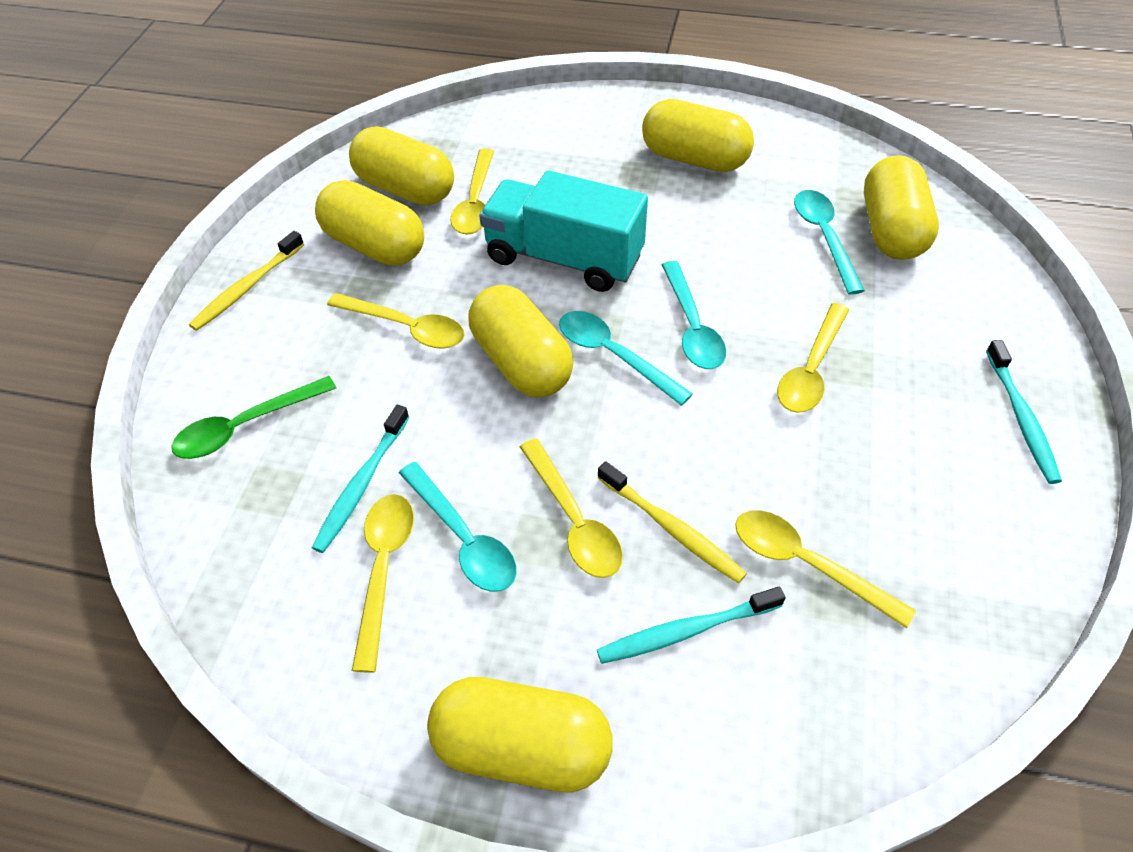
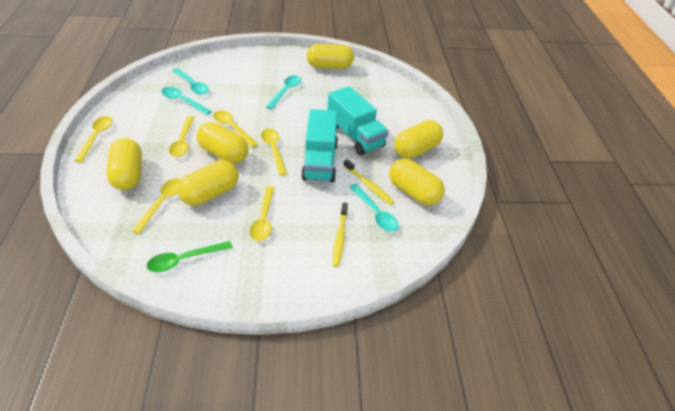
turquoise toothbrush: [311,405,410,553] [597,587,785,664] [986,340,1062,484] = 3 -> none = 0
turquoise truck: [479,170,648,292] = 1 -> [301,109,338,182] [328,86,389,155] = 2

